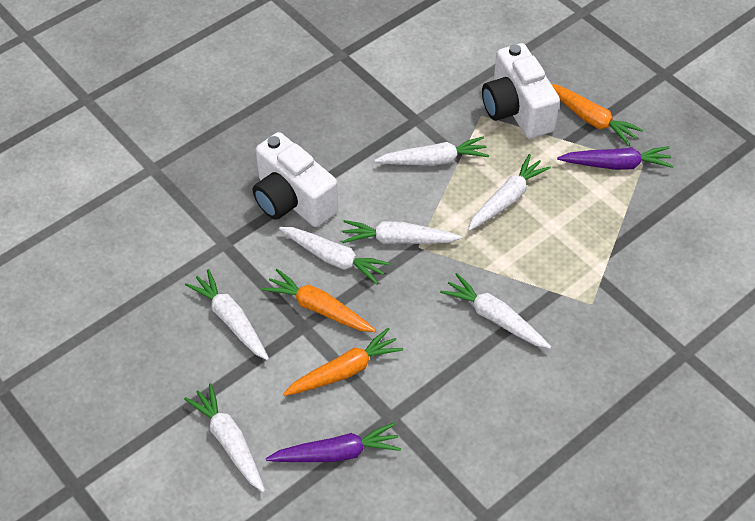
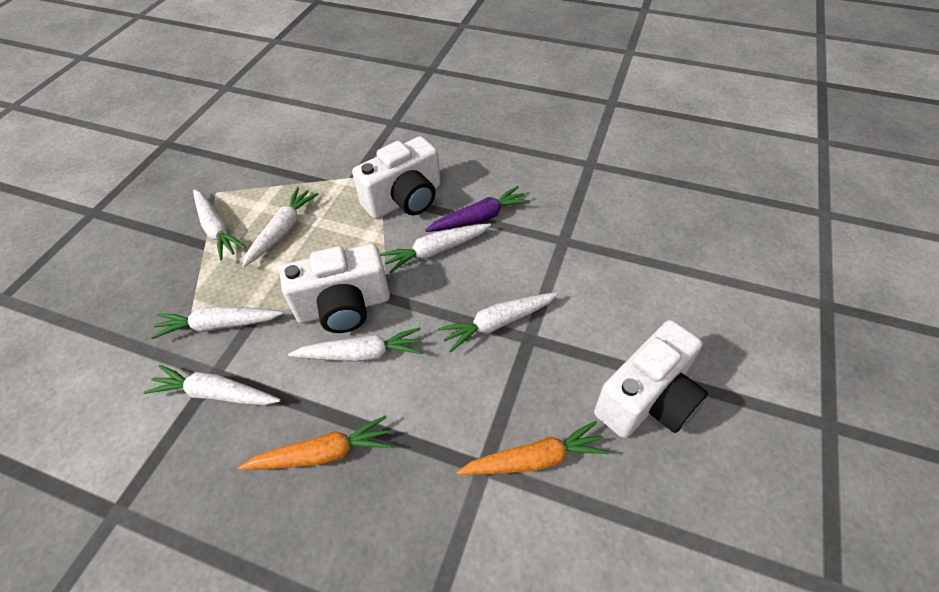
orange carrot: [262,269,376,332] [283,328,403,396] [551,84,643,146] = 3 -> [238,415,392,470] [457,421,609,475] = 2
purple carrot: [266,422,401,462] [557,146,673,170] = 2 -> [425,186,531,232] = 1
white camera: [253,132,338,227] [482,43,560,139] = 2 -> [280,244,390,333] [352,136,441,219] [594,320,708,438] = 3

